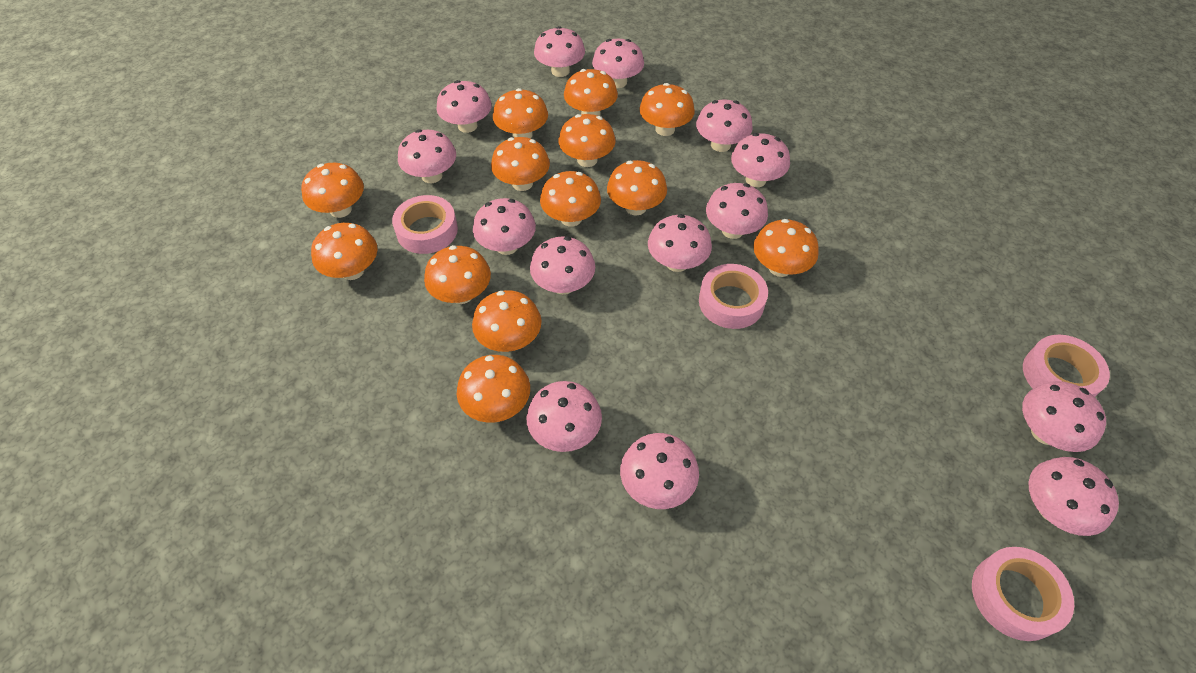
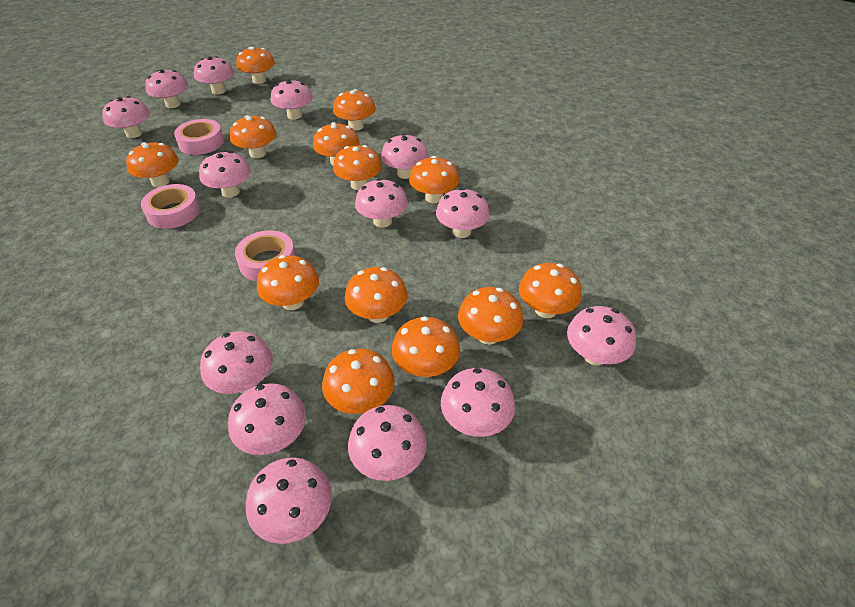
pink tape: [392,195,458,254] [699,264,768,329] [972,547,1074,641] [1023,335,1110,397] = 4 -> [141,184,200,229] [174,119,224,155] [235,230,296,281] = 3

